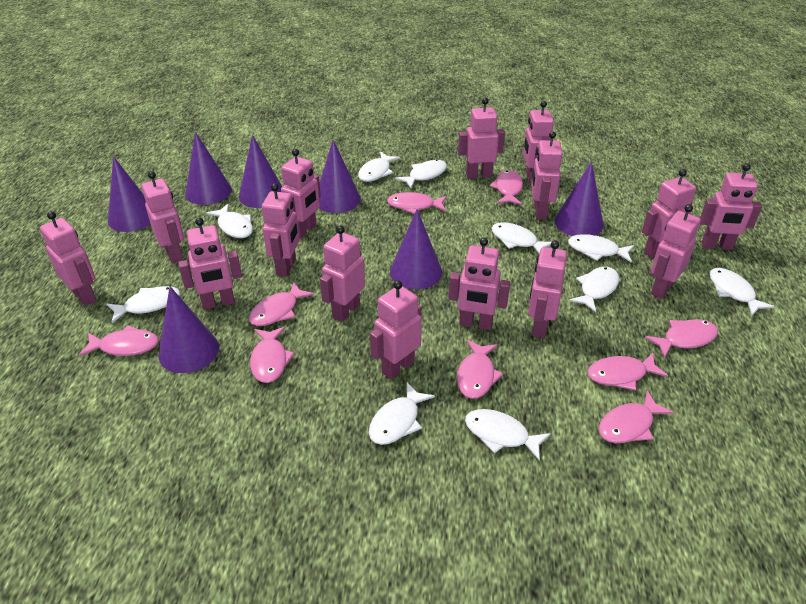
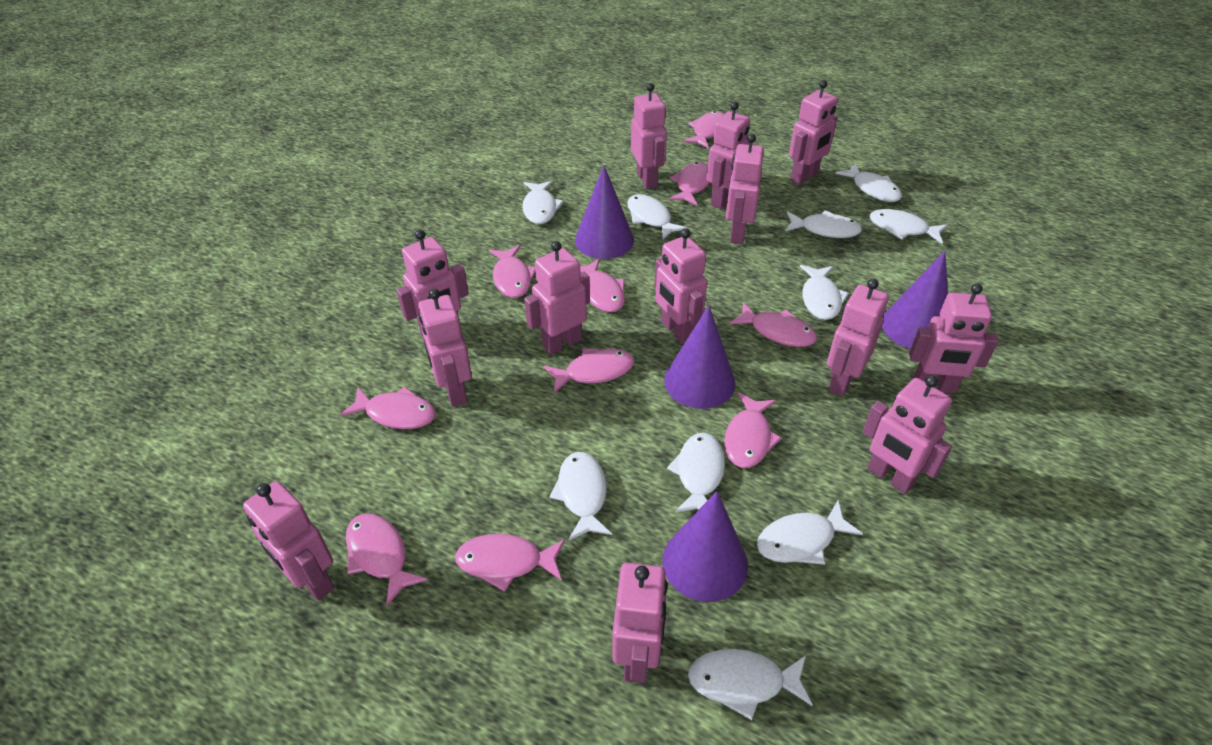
pink fish: [79,325,159,356] [249,282,314,326] [250,327,295,383] [387,192,447,214] [457,340,503,399] [490,170,523,205] [587,353,668,391] [599,391,673,443] [645,319,718,358] = 9 -> [340,386,436,429] [346,514,428,606] [455,534,565,592] [489,245,536,298] [544,348,634,393] [580,258,625,312] [669,162,709,206] [683,111,725,149] [724,392,782,468] [729,302,817,347] = 10
pink robot: [40,211,97,306] [141,171,184,263] [178,217,242,310] [262,183,300,277] [281,149,321,239] [320,226,365,322] [370,280,422,379] [449,238,510,330] [458,98,505,179] [523,101,554,185] [528,240,567,338] [531,131,562,220] [642,169,696,259] [651,204,701,299] [700,163,762,250] = 15 -> [243,481,334,601] [397,229,469,338] [418,289,472,407] [524,241,590,355] [612,563,668,683] [631,83,667,189] [654,228,707,344] [707,102,750,209] [726,134,764,244] [789,80,838,185] [827,279,889,397] [863,375,952,494] [909,283,998,393] = 13
purple cone: [108,156,150,232] [158,286,219,373] [185,132,232,205] [239,135,282,208] [319,140,361,213] [390,209,442,289] [555,162,604,236] = 7 -> [575,165,634,259] [663,491,748,602] [664,305,735,409] [882,251,948,349] = 4

